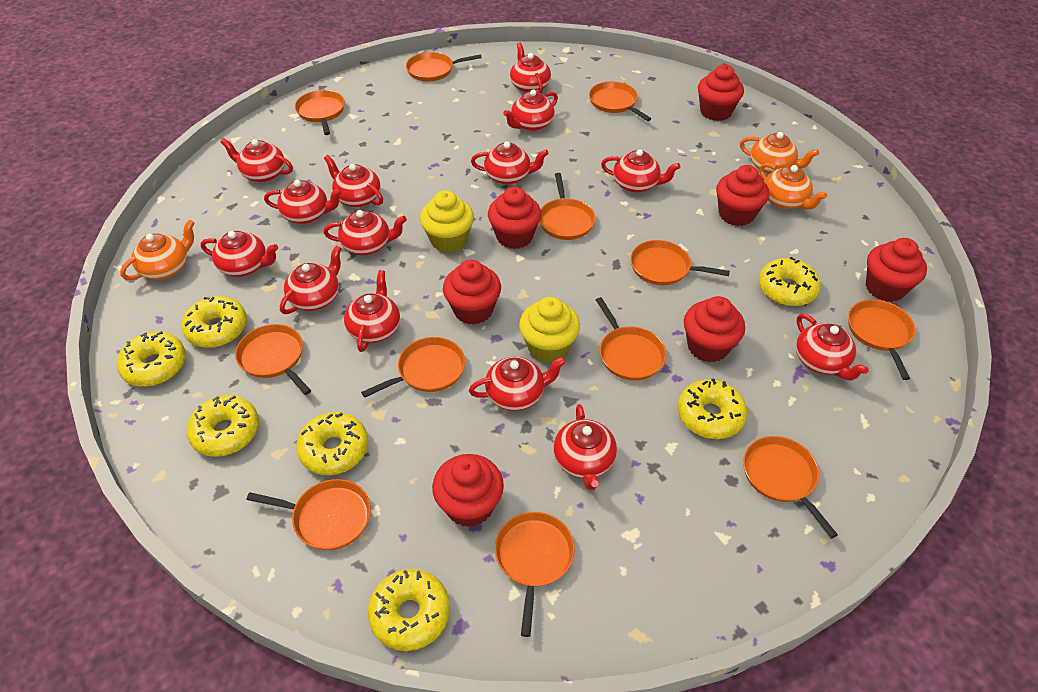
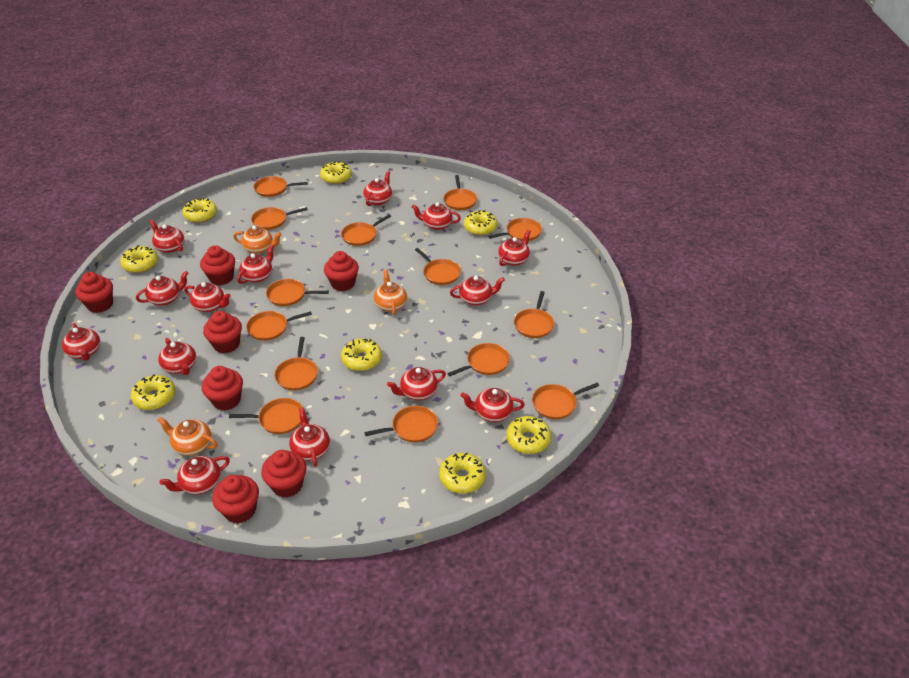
orange pan: [235,324,311,395] [247,479,371,550] [295,90,345,135] [361,337,465,398] [406,52,482,81] [495,512,575,637] [539,173,596,240] [589,81,651,121] [596,297,666,381] [630,240,730,285] [743,436,838,538] [848,299,915,380] = 12 -> [229,398,303,434] [246,311,312,341] [251,207,308,230] [253,176,308,197] [266,279,329,306] [274,337,318,391] [341,214,391,246] [364,406,438,442] [415,248,461,285] [443,175,477,210] [447,343,510,376] [488,218,542,241] [514,291,554,338] [532,383,599,419] = 14
yellow cupcake: [420,190,474,253] [519,297,580,363] = 2 -> none = 0
yellow donut: [117,331,186,387] [181,296,247,348] [186,395,259,457] [296,412,368,475] [368,569,450,651] [678,379,747,439] [759,257,821,306] = 7 -> [120,245,158,273] [131,374,176,410] [182,198,217,223] [320,161,352,184] [341,339,382,371] [439,453,486,493] [464,210,498,235] [506,416,551,454] = 8

